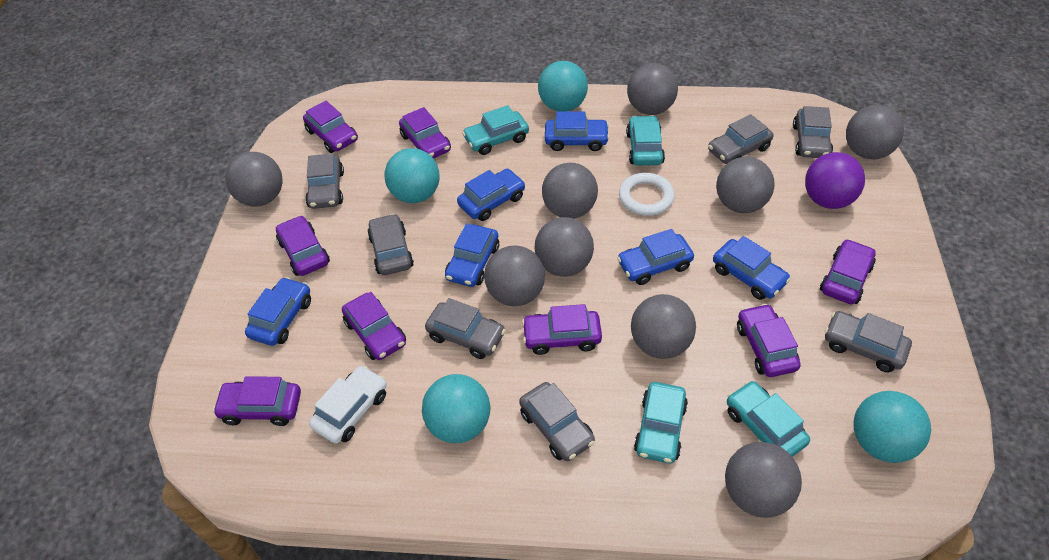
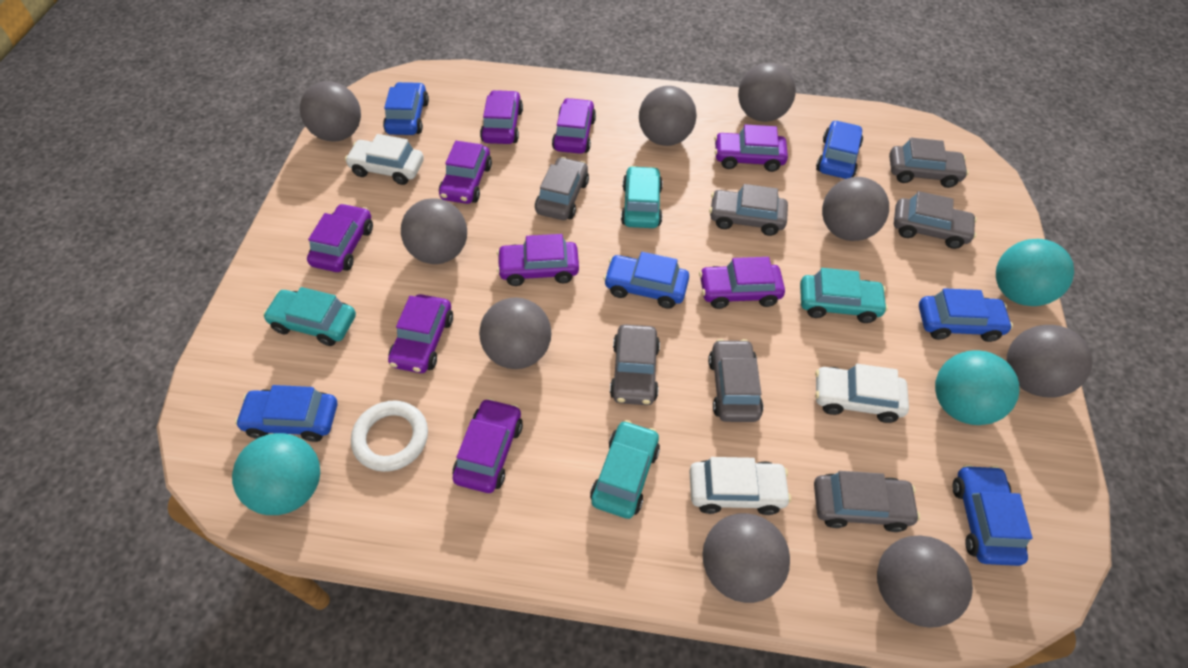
purple ball: [805,152,865,209] = 1 -> none = 0
purple car: [213,376,301,426] [276,215,330,276] [303,101,358,153] [342,292,406,360] [399,107,451,158] [522,304,602,355] [737,304,801,377] [820,239,876,304] = 8 -> [307,203,373,272] [388,294,453,373] [439,141,492,204] [453,398,523,493] [480,90,523,144] [497,234,579,286] [552,98,596,154] [699,257,785,309] [714,125,788,172] = 9
turquoise ball: [385,148,440,203] [422,374,490,443] [538,61,588,112] [854,391,931,463] = 4 -> [232,433,320,515] [935,350,1019,425] [996,239,1074,306] = 3
white car: [309,365,387,444] = 1 -> [345,134,424,185] [689,457,791,515] [815,364,909,423] = 3

